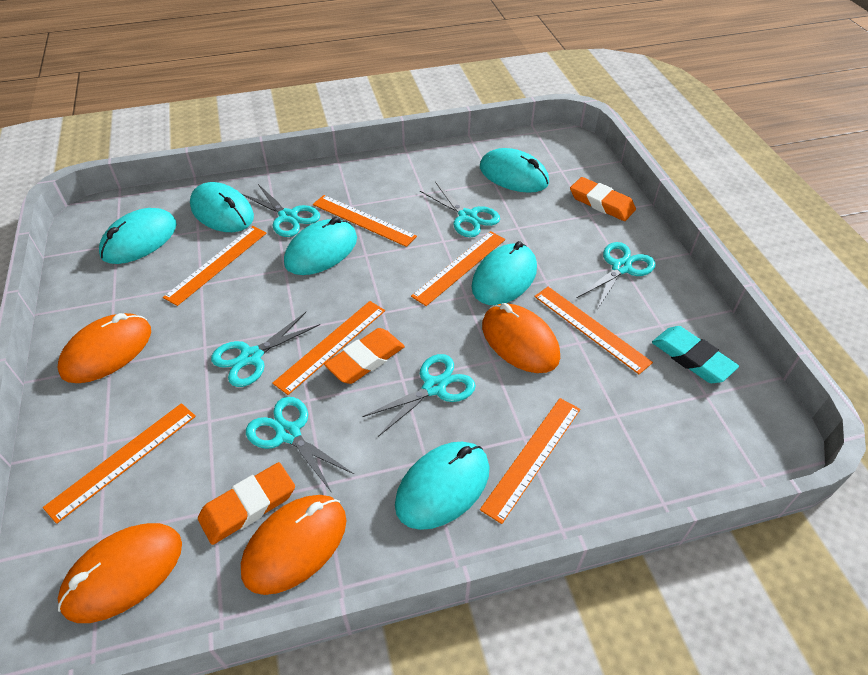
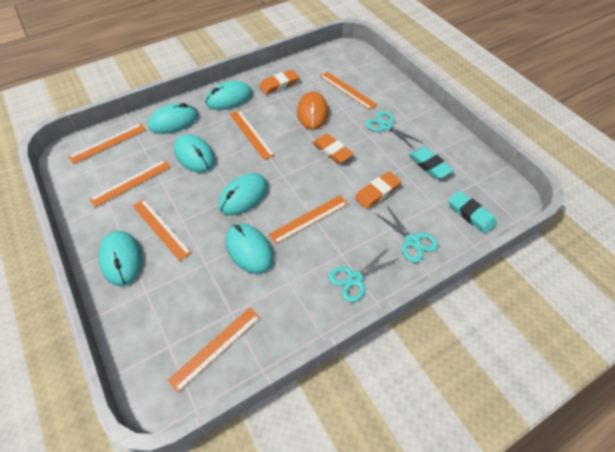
orange mouse: [58,313,151,383] [58,523,182,623] [241,495,346,595] [482,303,560,373] = 4 -> [297,92,328,130] = 1
turquoise eraser: [652,326,739,383] = 1 -> [409,147,454,179] [448,191,497,234] = 2
turquoise scissors: [211,312,320,387] [242,184,320,237] [246,397,354,493] [362,354,476,437] [420,182,500,238] [577,242,656,310] = 6 -> [328,249,398,302] [366,111,423,149] [375,206,438,263] = 3

